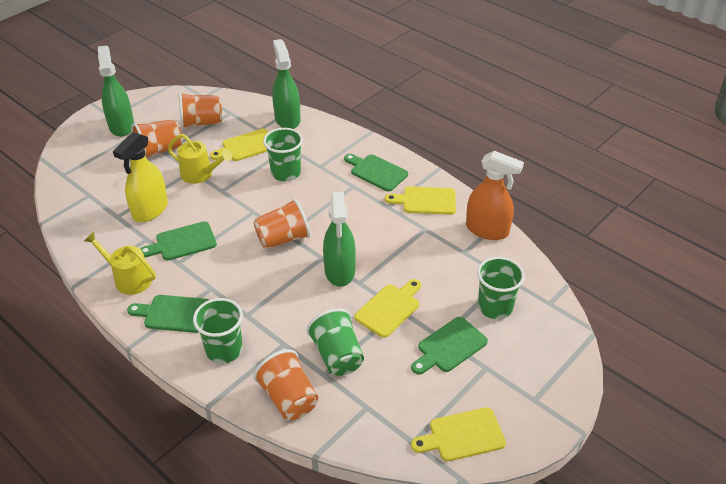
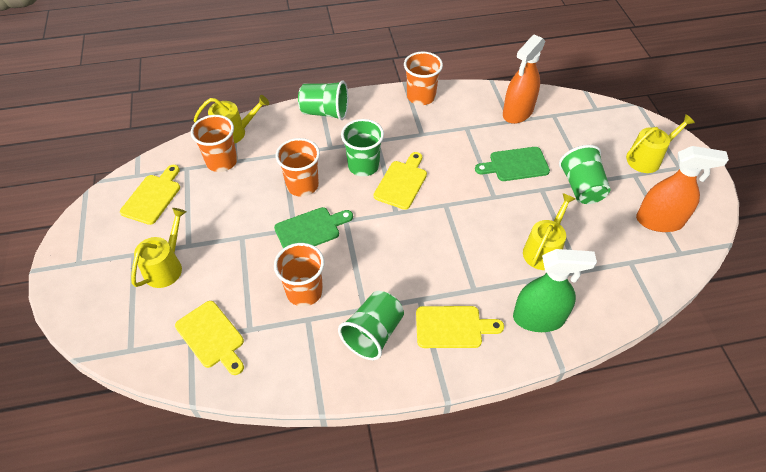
green cutting board: [127,295,209,333] [140,221,217,261] [344,154,408,191] [411,317,488,375] = 4 -> [274,207,353,248] [475,147,550,181] = 2
green spray bottle: [98,45,134,137] [272,39,301,129] [323,192,356,287] = 3 -> [513,249,597,332] = 1
orange spray bottle: [466,151,524,240] = 1 -> [503,35,545,124] [636,146,729,232] = 2
yellow spray bottle: [113,132,168,222] = 1 -> none = 0
yellow watering can: [84,232,156,295] [168,134,232,184] = 2 -> [131,208,186,288] [194,95,269,144] [523,193,576,270] [626,114,695,173] = 4

